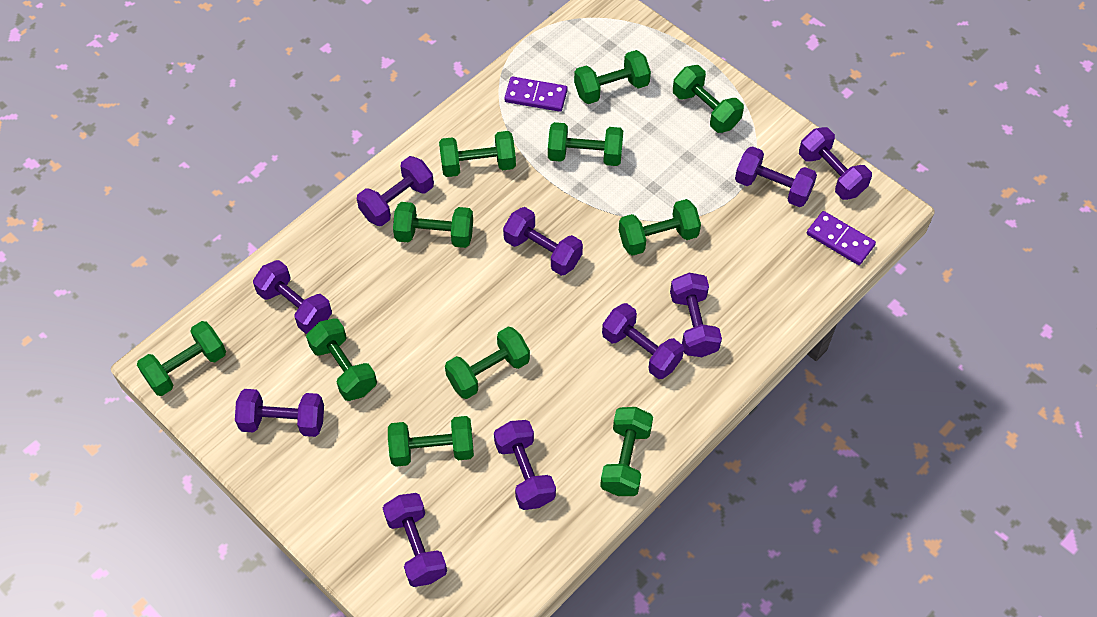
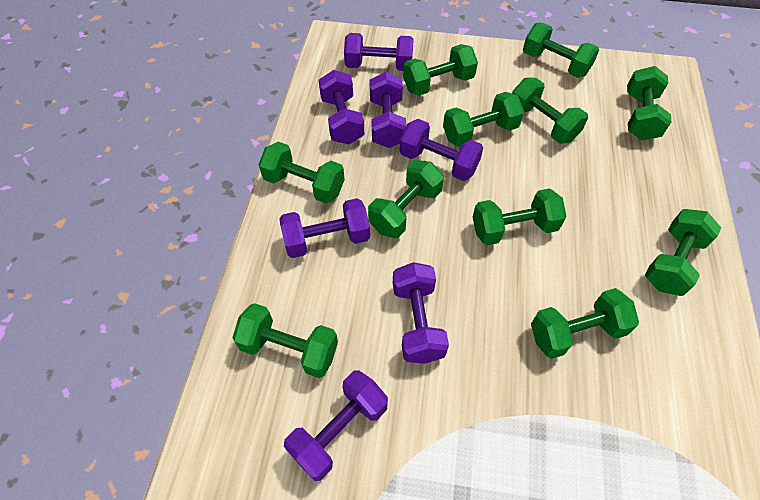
purple domino: [504,76,568,112] [807,211,876,265] = 2 -> none = 0
purple dumbbell: [235,389,324,437] [253,260,332,334] [357,156,434,226] [383,493,447,587] [494,420,556,510] [503,207,583,276] [602,303,684,379] [670,273,722,357] [735,146,817,207] [799,127,872,200] = 10 -> [279,198,370,258] [284,370,388,481] [319,70,364,144] [344,33,414,71] [370,72,407,148] [393,262,449,364] [400,119,483,181] = 7

